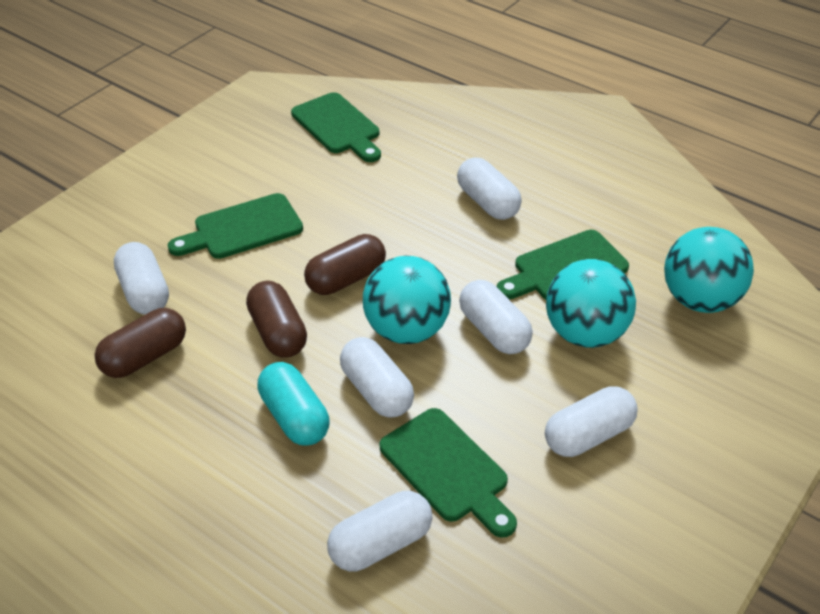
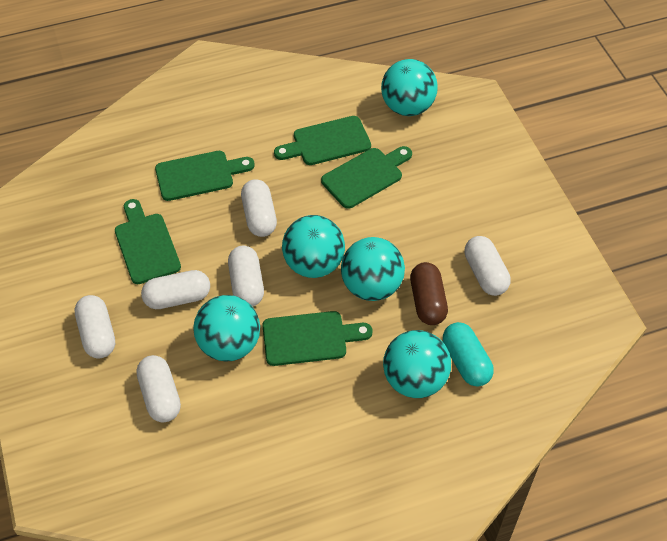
brown capsule: [95,308,186,378] [246,281,307,358] [304,234,386,295] = 3 -> [410,262,448,325] = 1
green cutting board: [168,193,303,259] [291,92,381,162] [380,408,517,538] [497,230,629,300] = 4 -> [115,199,181,284] [155,151,255,201] [262,311,373,366] [274,116,371,165] [321,146,412,209] = 5
turquoise ball: [363,256,451,344] [546,259,636,348] [664,227,754,313] = 3 -> [194,295,260,362] [282,215,345,278] [341,237,405,301] [381,59,438,116] [383,330,451,398] = 5

